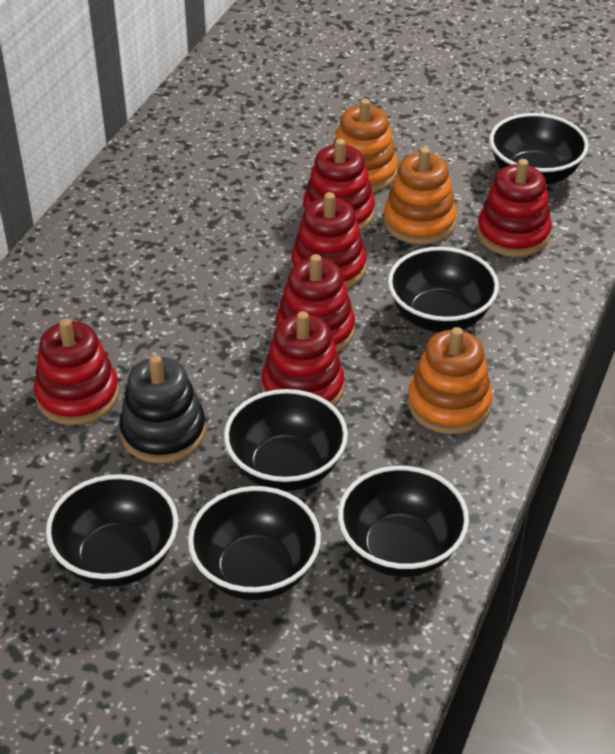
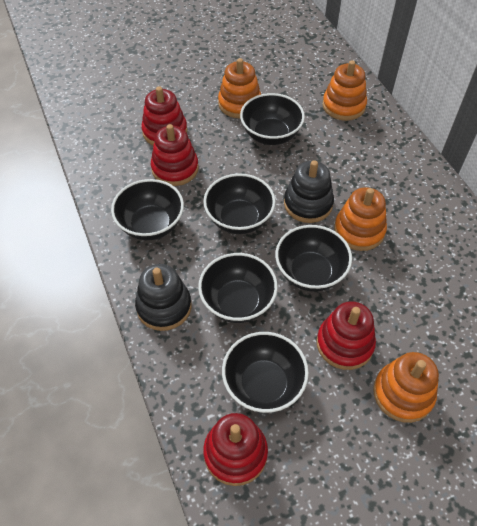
black stacking toy: [119,355,206,463] = 1 -> [135,264,192,331] [284,160,334,223] = 2
orange stacking toy: [333,99,398,192] [384,147,457,244] [408,327,493,434] = 3 -> [218,58,261,118] [322,60,367,121] [334,187,387,251] [373,352,439,423] = 4
red stacking toy: [34,318,119,425] [262,311,344,406] [276,254,355,353] [291,192,366,289] [303,139,375,231] [477,159,552,257] = 6 -> [141,86,187,145] [151,124,199,186] [203,413,268,486] [317,301,376,370] = 4

